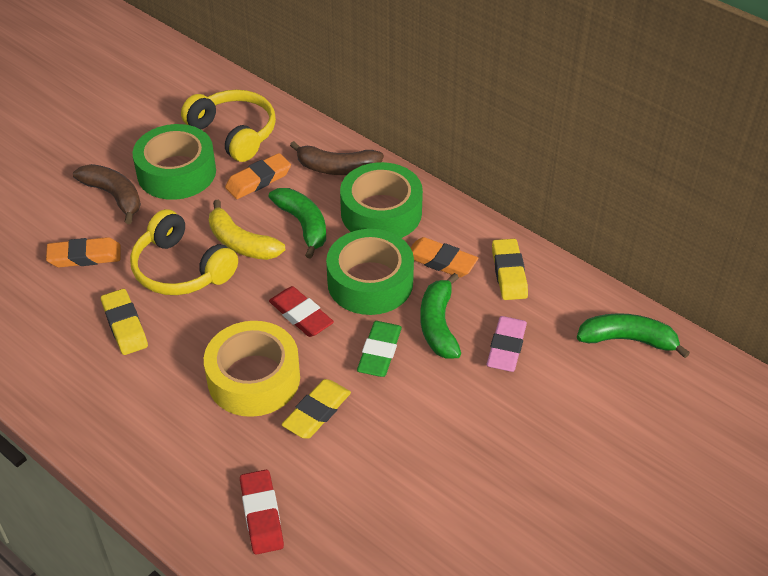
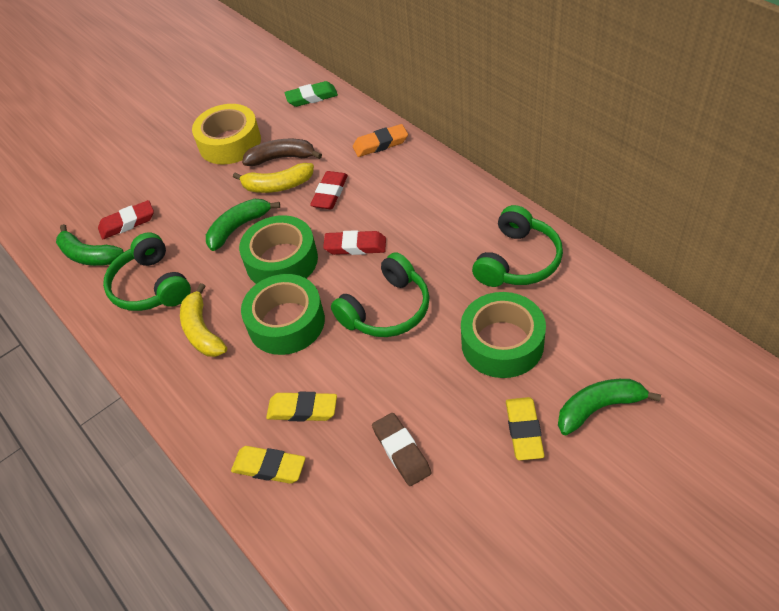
brown banana: [73,164,141,224] [290,141,384,175] = 2 -> [242,139,322,166] = 1
brown eraser: none = 0 -> [372,413,431,486] = 1
green headphones: none = 0 -> [103,232,191,311] [331,252,430,337] [472,205,563,287] = 3
orange eraser: [46,237,121,267] [225,153,291,199] [411,237,478,278] = 3 -> [353,124,408,157] = 1
pink eraser: [487,316,527,372] = 1 -> none = 0
red eraser: [240,470,284,555] [269,286,334,337] = 2 -> [98,200,154,240] [310,171,348,209] [323,230,386,255] = 3
yellow banana: [209,200,285,260] = 1 -> [180,283,227,357] [233,163,314,193] = 2
yellow headphones: [130,209,238,295] [181,89,276,162] = 2 -> none = 0

